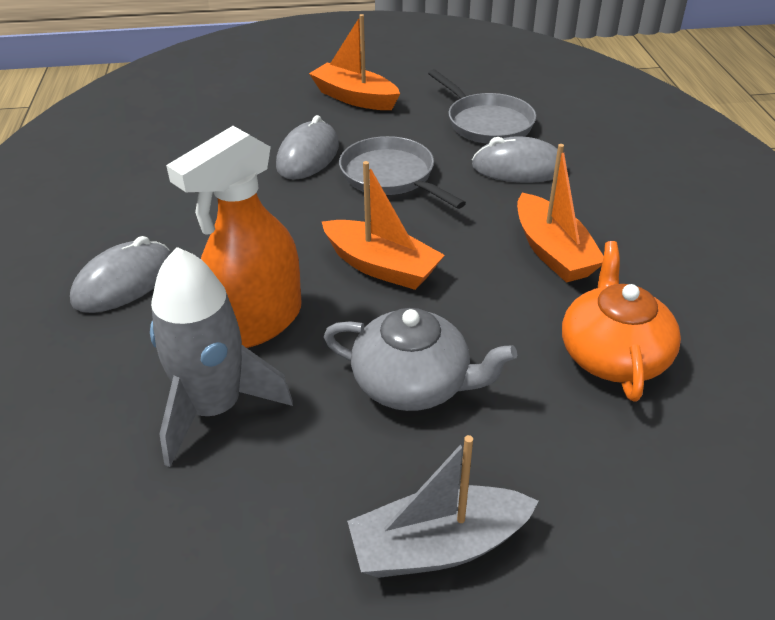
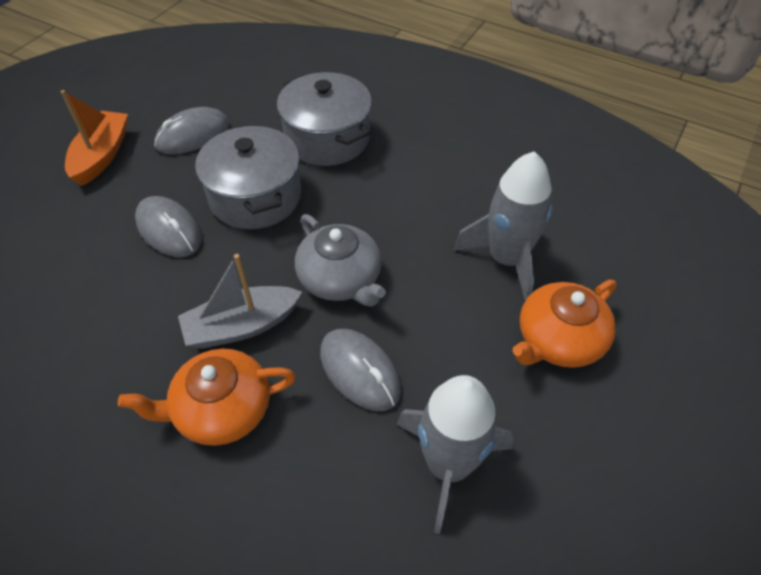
grey pan: [339,136,466,209] [428,69,536,144] = 2 -> none = 0
grey pot: none = 0 -> [195,124,301,229] [277,72,372,166] = 2
grey rocket: [150,247,293,467] = 1 -> [397,375,513,534] [453,151,552,301] = 2
orange boat: [309,14,400,110] [322,161,445,290] [517,144,604,283] = 3 -> [60,90,128,186] = 1
orange spray bottle: [166,126,301,348] = 1 -> none = 0
orange teapot: [562,241,681,402] = 1 -> [118,349,296,446] [513,280,617,368] = 2

